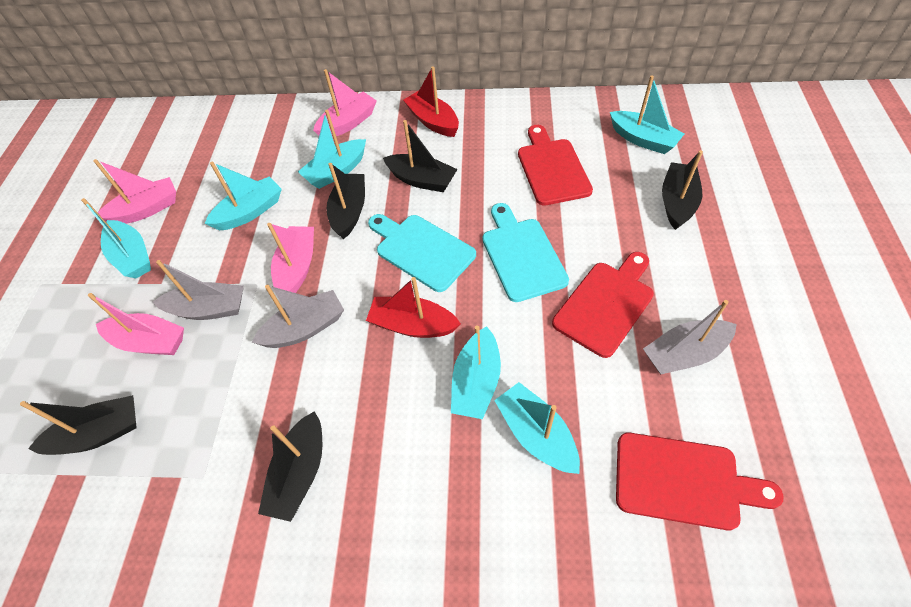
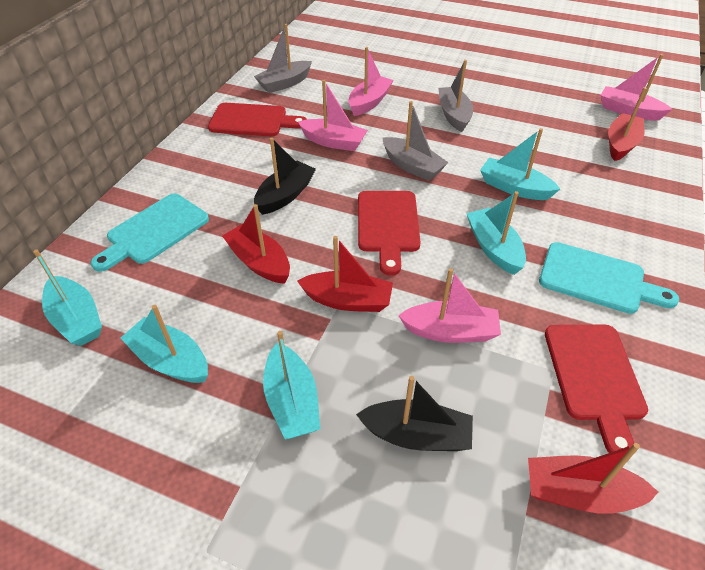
black boat: [20,395,137,455] [258,411,322,522] [326,163,365,239] [383,120,458,192] [662,150,703,230] = 5 -> [254,137,316,215] [356,376,473,451] = 2
red boat: [366,277,461,338] [403,66,459,137] = 2 -> [222,204,290,284] [297,236,393,312] [528,443,659,514] [608,87,647,161] = 4
turquoise boat: [81,198,151,278] [205,162,282,230] [298,110,366,189] [451,325,501,419] [494,382,580,474] [610,76,684,154] = 6 -> [33,250,102,346] [120,305,208,383] [263,331,320,439] [466,191,526,275] [480,128,560,200] = 5

